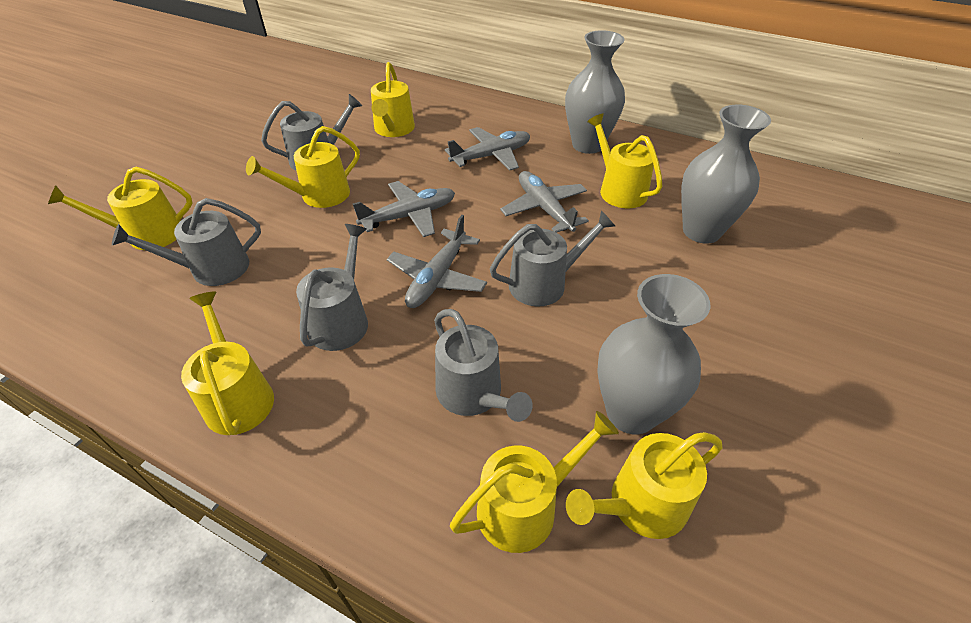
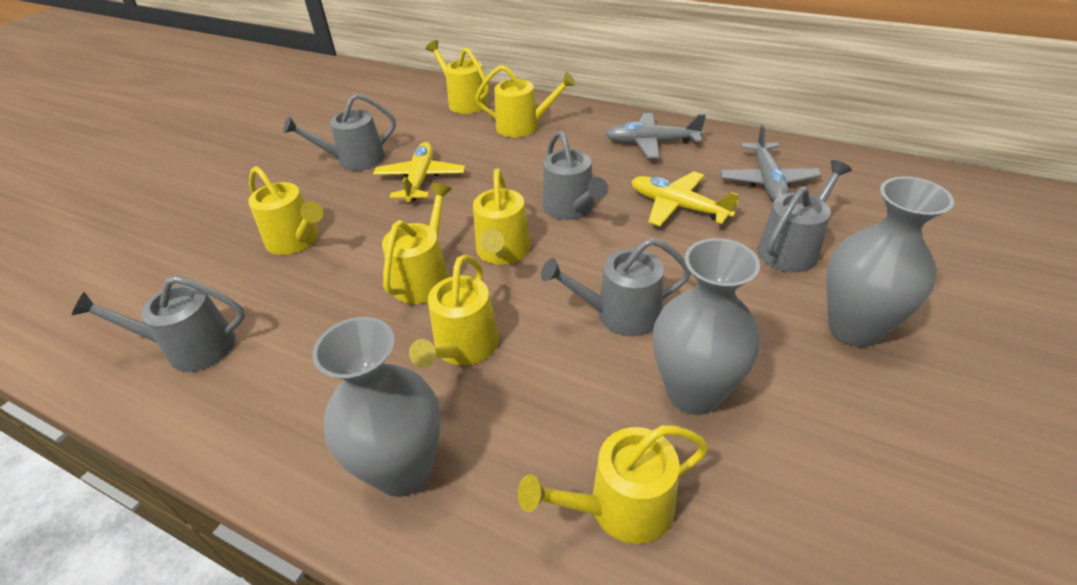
grey plane: [353,181,455,237] [387,215,487,308] [445,127,530,171] [500,171,589,233] = 4 -> [605,113,706,159] [720,124,822,201] = 2
yellow plane: none = 0 -> [373,142,465,202] [631,171,739,226] = 2

